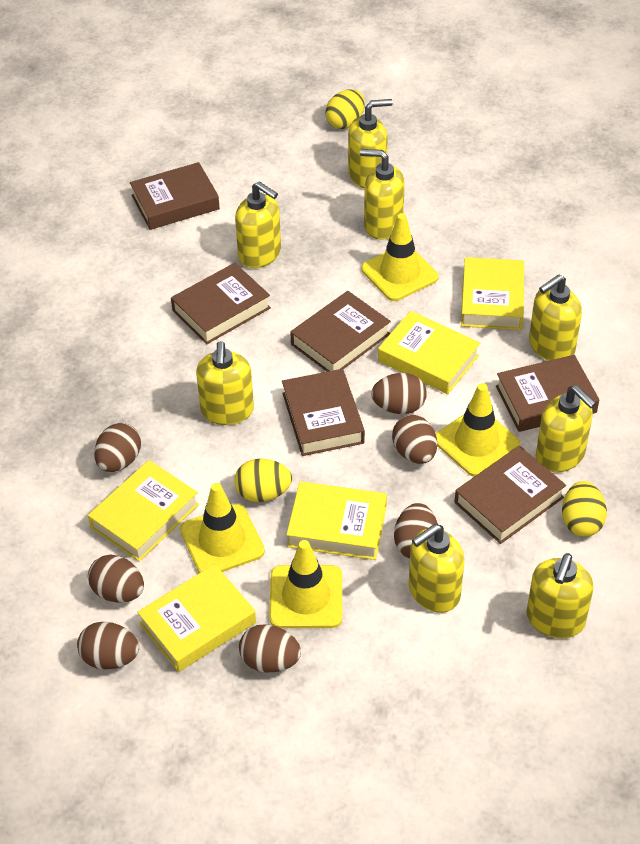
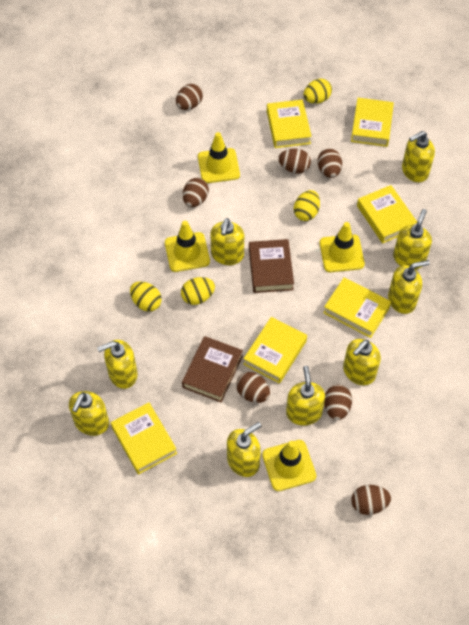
brown book: [130,162,220,230] [171,263,271,344] [282,369,365,456] [290,291,391,372] [455,446,566,544] [496,355,599,432] = 6 -> [182,336,243,402] [249,239,294,293] = 2
yellow book: [88,460,199,562] [137,564,256,672] [286,481,387,560] [378,311,480,394] [461,257,524,330] = 5 -> [111,402,177,474] [243,317,307,384] [267,99,312,148] [323,277,391,338] [351,98,394,147] [357,185,417,243] = 6
yellow egg: [234,459,292,502] [325,89,365,129] [562,481,607,537] = 3 -> [130,281,162,312] [181,277,215,305] [294,190,320,221] [303,79,332,104] = 4
yellow soap dispenser: [196,341,254,425] [235,181,281,268] [348,99,393,188] [360,149,405,240] [409,524,464,613] [526,553,594,638] [529,274,582,361] [536,385,596,472] = 8 -> [69,391,109,436] [97,340,137,389] [210,218,244,265] [227,422,261,477] [286,366,325,425] [343,339,381,385] [388,260,430,314] [393,209,432,269] [402,131,435,182] = 9

